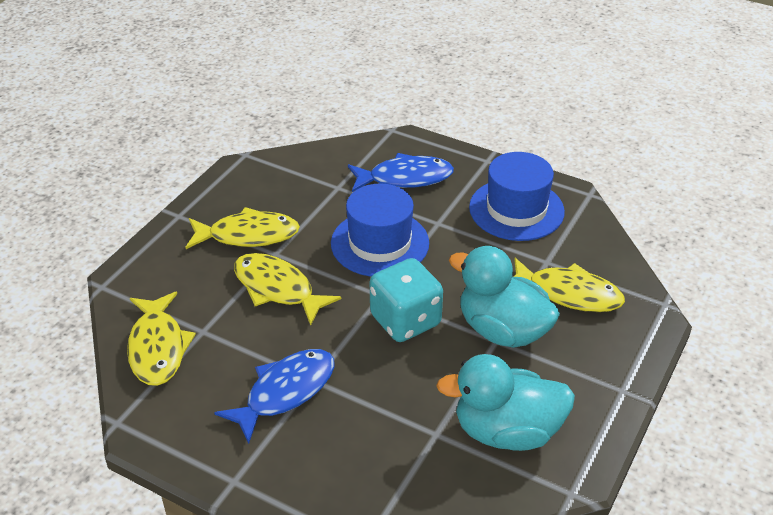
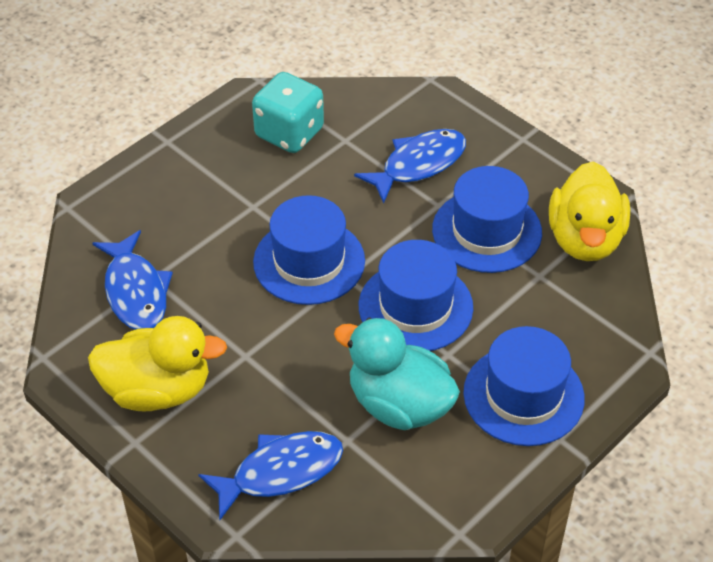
blue fish: [214,349,334,444] [348,153,454,192] = 2 -> [93,230,173,330] [198,431,343,520] [354,129,466,204] = 3
blue hat: [331,183,429,277] [469,152,565,241] = 2 -> [253,195,365,305] [359,240,473,351] [432,166,542,273] [463,326,585,446] = 4
turquoise duck: [436,354,575,451] [449,246,560,348] = 2 -> [334,318,460,430] = 1
yellow duck: none = 0 -> [88,316,227,411] [549,162,630,261] = 2
yellow fish: [127,292,196,386] [186,207,300,249] [234,253,341,326] [513,258,625,312] = 4 -> none = 0

